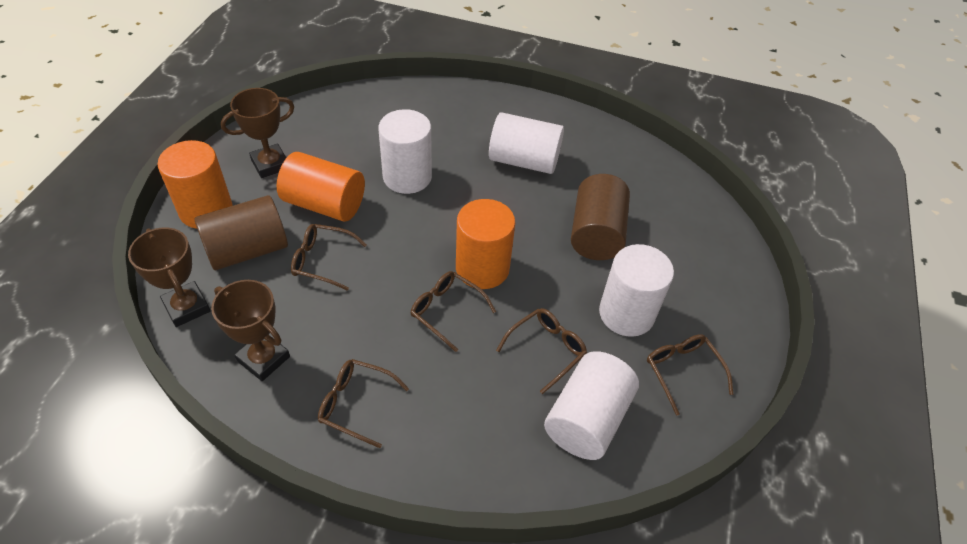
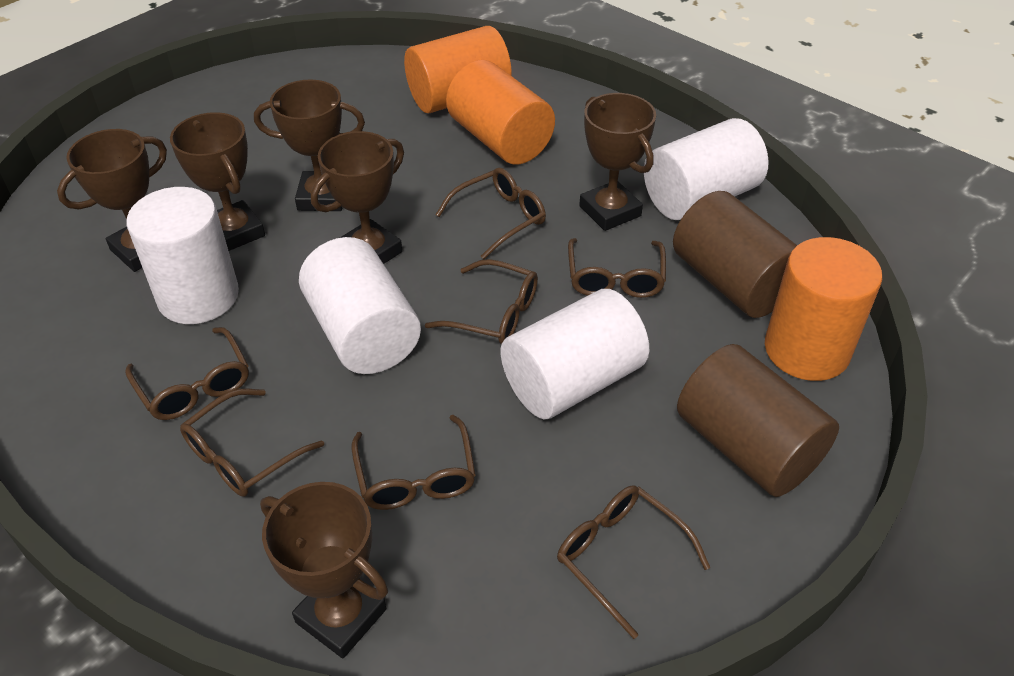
brown glasses: [291,224,367,291] [318,359,409,448] [411,271,496,352] [496,308,587,394] [647,334,733,416] = 5 -> [125,327,249,420] [180,389,324,497] [351,415,476,510] [425,259,538,345] [436,168,546,259] [557,485,710,639] [568,238,666,298] = 7
brown trophy: [128,228,211,327] [211,280,290,381] [221,88,294,178] = 3 -> [57,129,167,272] [170,112,265,251] [254,80,365,211] [260,482,388,658] [311,131,404,264] [579,93,656,231] = 6

